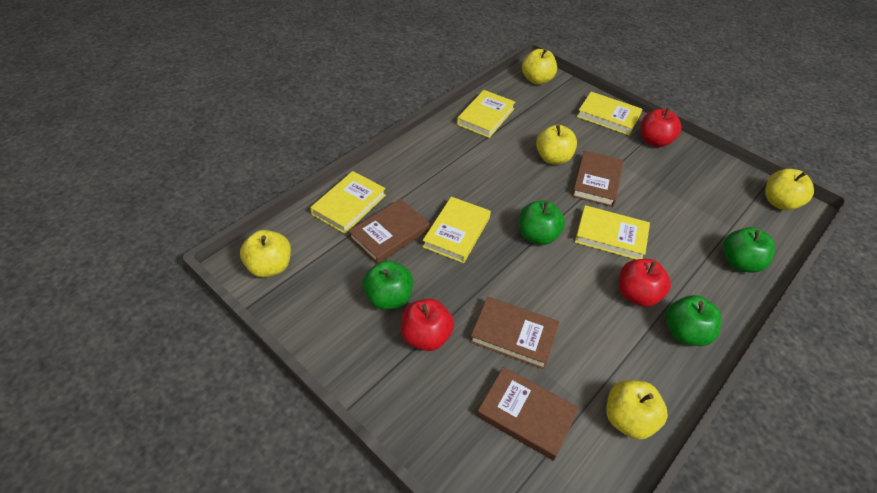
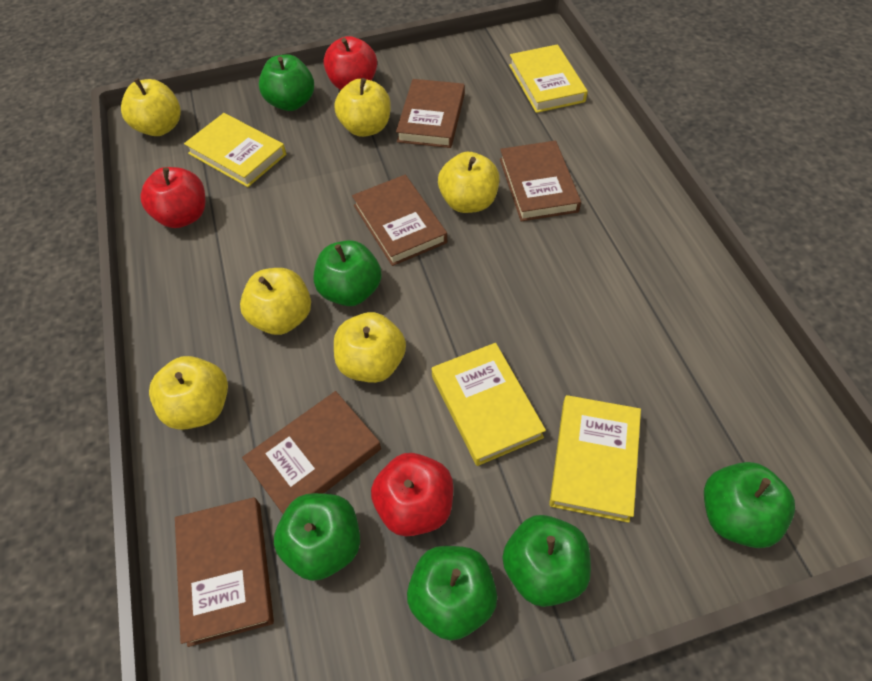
brown book: [349,199,429,264] [470,297,560,370] [477,367,579,461] [572,151,624,207] = 4 -> [175,497,274,647] [242,391,381,514] [352,175,447,266] [396,79,465,148] [500,141,581,221] = 5
green apple: [362,260,413,310] [519,200,565,245] [666,295,722,346] [723,227,775,273] = 4 -> [259,54,314,111] [274,493,360,581] [314,240,382,306] [407,546,497,641] [502,515,591,607] [704,462,795,548] = 6
yellow apple: [240,230,291,278] [522,49,557,85] [536,125,577,164] [606,380,668,440] [765,169,814,210] = 5 -> [121,78,181,136] [149,356,228,430] [240,268,311,335] [334,78,391,137] [334,312,406,383] [438,152,500,213] = 6
yellow book: [310,171,386,234] [423,197,491,263] [457,90,515,138] [575,205,650,260] [577,91,642,135] = 5 -> [184,113,286,187] [432,343,546,466] [509,44,588,113] [549,395,641,523] = 4

